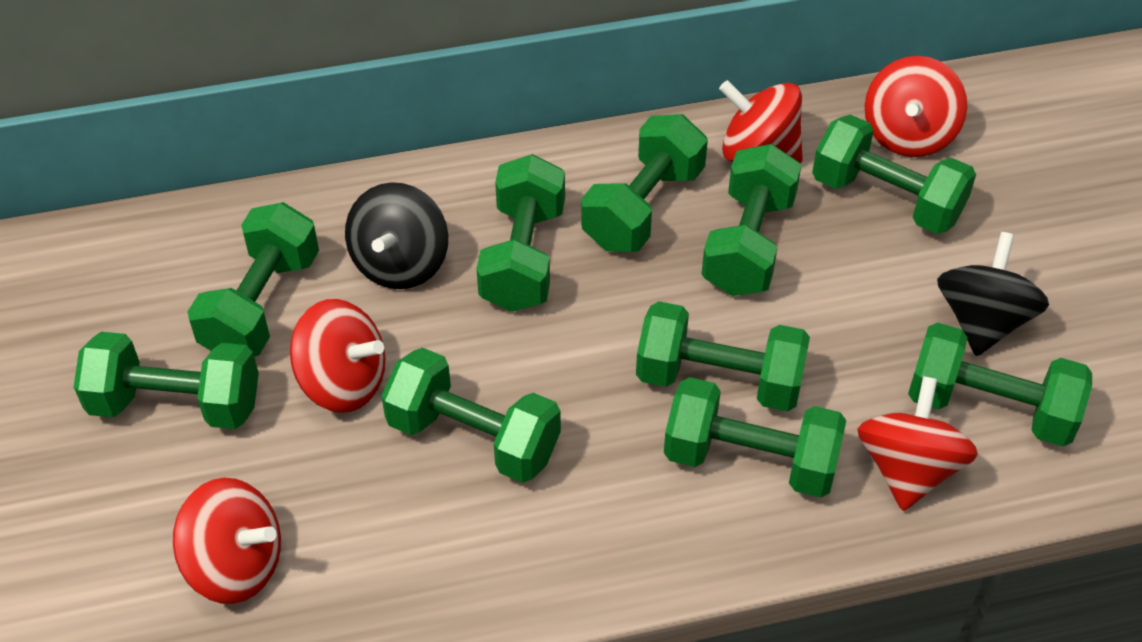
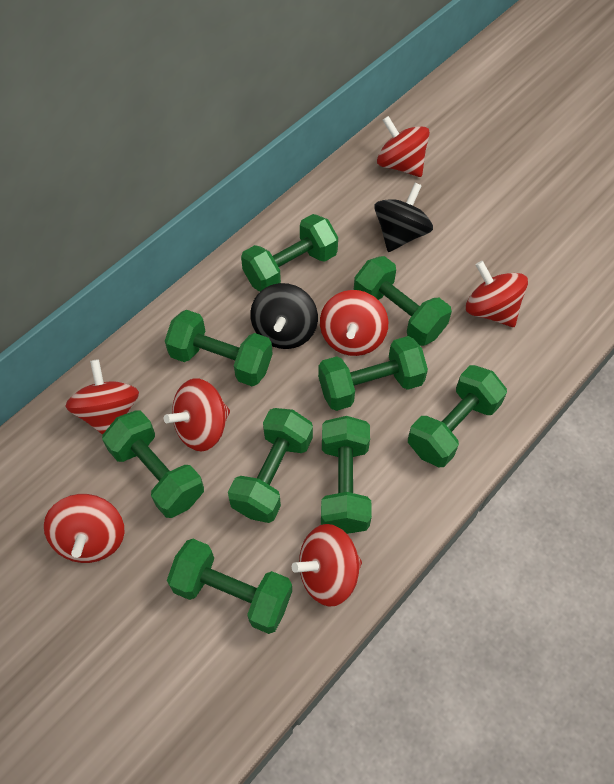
green dumbbell: [74,332,259,429] [187,202,319,356] [382,347,561,483] [476,154,565,312] [581,114,708,252] [636,301,810,412] [664,377,846,498] [702,144,801,296] [812,115,976,234] [908,323,1092,446] = 10 -> [102,410,204,518] [165,310,273,386] [167,539,292,634] [228,408,313,523] [241,214,338,292] [318,336,428,411] [321,416,372,534] [354,256,452,346] [408,365,507,467] = 9
red spinning top: [173,478,281,604] [290,299,385,413] [719,80,803,163] [858,376,978,511] [865,56,967,157] = 5 -> [44,494,124,563] [65,359,139,435] [164,378,230,451] [292,524,362,607] [320,290,388,356] [377,116,430,177] [466,261,528,327] = 7

